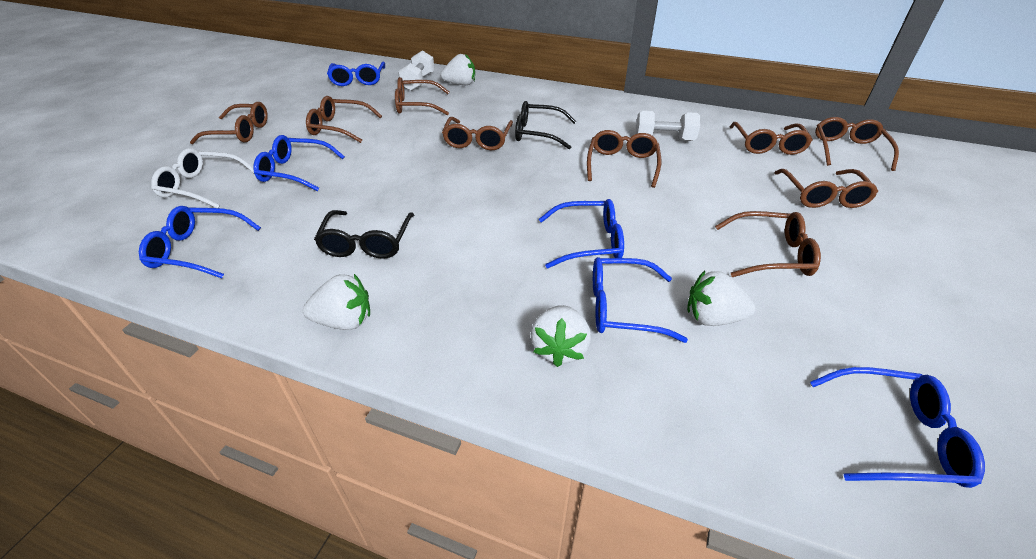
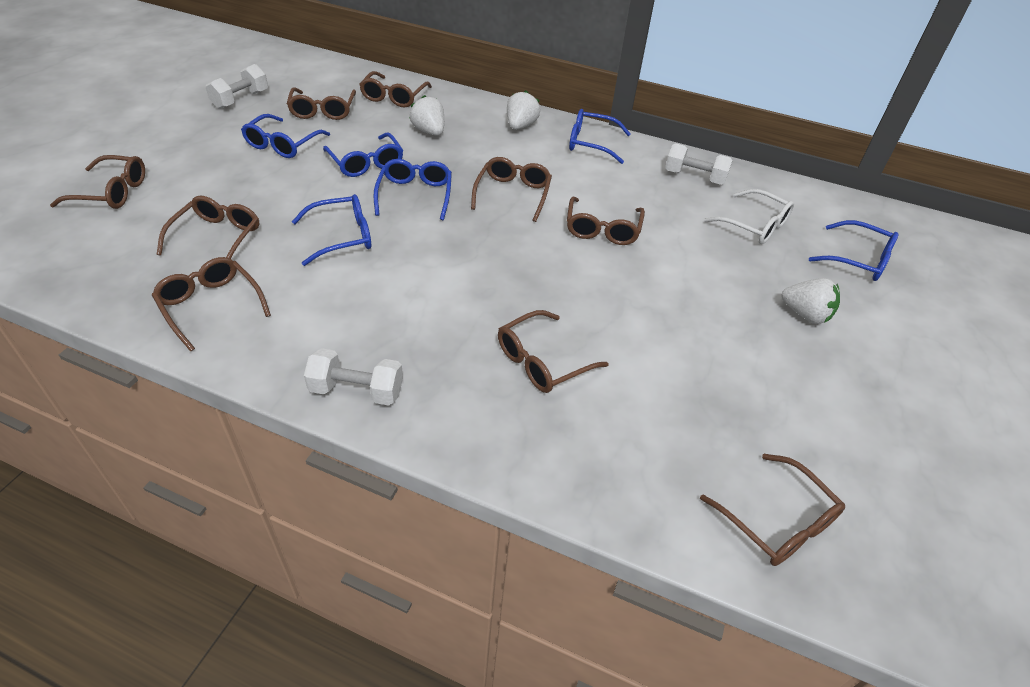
black glasses: [314,210,414,259] [515,101,577,150] = 2 -> none = 0
white dumbbell: [398,50,435,91] [636,111,700,141] = 2 -> [206,64,268,109] [304,348,403,406] [665,143,733,185] = 3
white strawberry: [303,274,370,330] [441,54,475,85] [530,305,591,367] [687,271,756,326] = 4 -> [409,95,444,136] [507,90,540,130] [782,278,840,324] = 3

